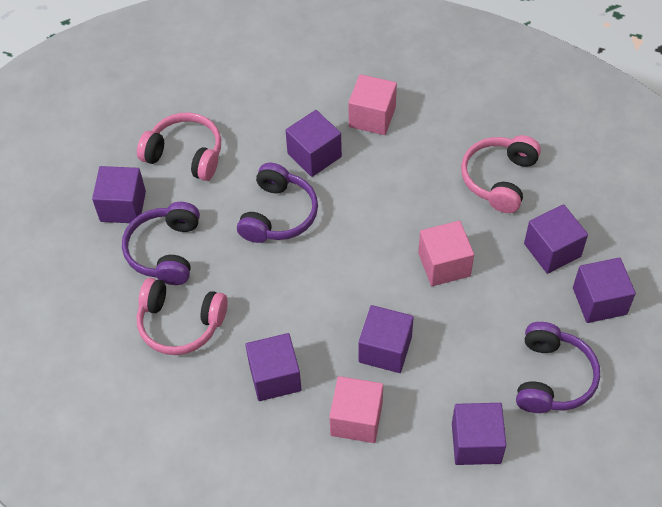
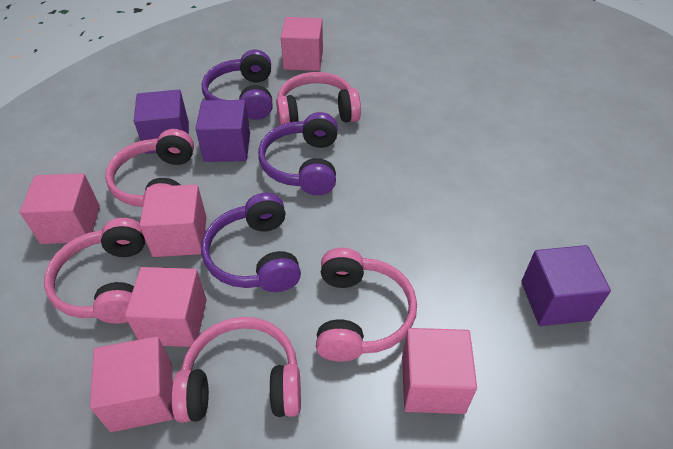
pink cube: [329,376,383,443] [348,74,397,135] [418,221,474,286] = 3 -> [20,173,100,244] [90,336,174,432] [125,267,207,347] [140,184,207,257] [281,17,323,71] [402,328,477,414] = 6
pink headphones: [137,113,221,181] [137,278,228,355] [461,135,541,213] = 3 -> [44,218,145,324] [105,129,194,207] [171,317,301,423] [276,72,361,126] [316,248,417,362] = 5
purple cube: [92,166,146,223] [245,333,302,401] [285,110,342,177] [359,305,414,373] [452,403,506,465] [524,204,588,274] [573,257,636,323] = 7 -> [134,90,189,154] [195,100,250,162] [521,245,611,326] = 3

